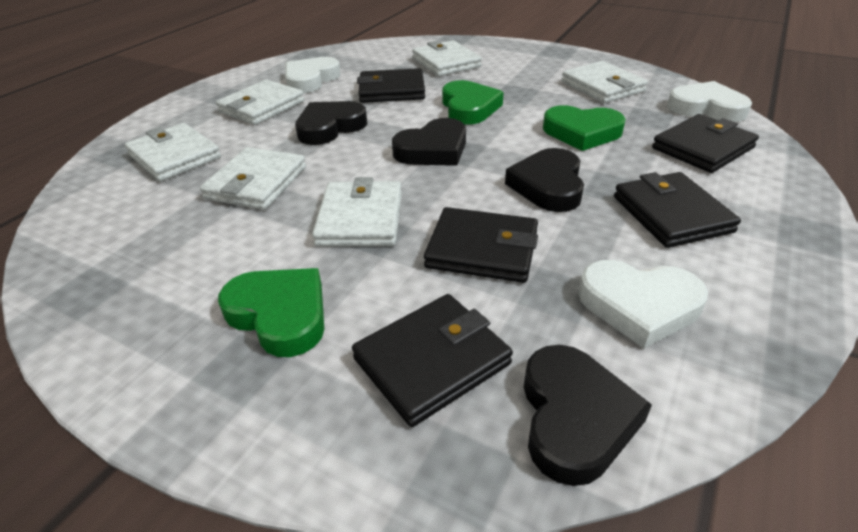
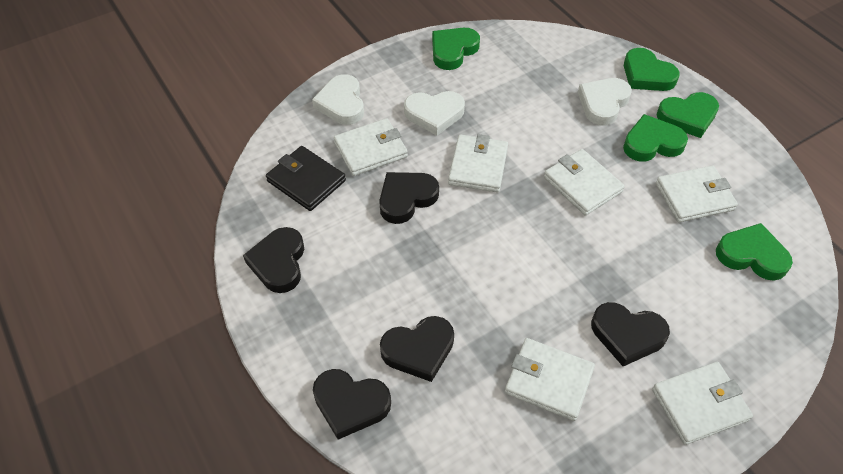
black heart: [295,101,367,145] [392,118,466,166] [505,148,584,212] [524,345,652,486] = 4 -> [243,227,304,293] [313,369,391,440] [379,172,439,224] [380,316,454,382] [591,302,670,366] = 5
black wallet: [352,294,513,427] [357,68,425,103] [424,207,538,283] [614,172,741,248] [652,114,759,173] = 5 -> [266,146,346,211] = 1
green heart: [218,268,324,357] [442,80,504,125] [543,105,626,151] = 3 -> [432,28,480,70] [623,114,688,162] [624,48,680,91] [657,92,719,138] [716,223,793,281] = 5

